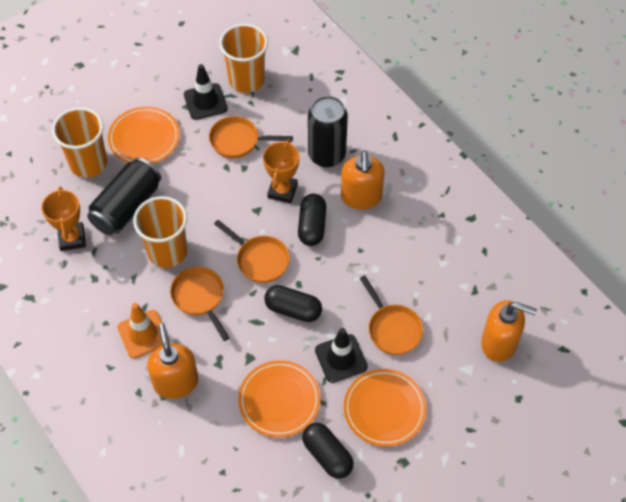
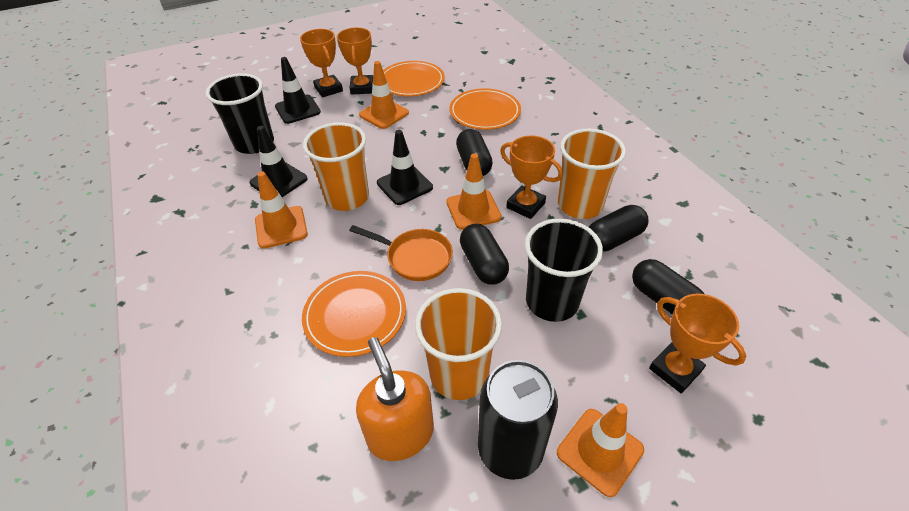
black can: [87,158,161,235] [308,96,348,168] = 2 -> [478,360,558,480] = 1
black capsule: [264,285,322,322] [298,194,326,246] [302,423,354,479] = 3 -> [456,129,493,176] [460,223,509,285] [589,205,649,252] [632,259,704,314] = 4
black cup: none = 0 -> [206,73,274,154] [525,219,603,322] = 2
black traffic cone: [184,64,228,120] [315,328,368,383] = 2 -> [249,126,307,197] [275,57,321,124] [377,130,433,205] = 3
orange pan: [170,267,230,341] [209,116,293,158] [214,220,290,283] [359,275,423,355] = 4 -> [349,225,453,281] = 1
orange soap dispenser: [147,324,199,399] [341,151,385,210] [481,300,537,362] = 3 -> [356,337,434,461] = 1
orange traffic cone: [118,303,169,359] = 1 -> [255,171,308,249] [359,61,409,129] [446,154,502,230] [557,403,644,497] = 4
orange trophy: [41,187,86,251] [263,139,299,203] = 2 -> [300,29,343,97] [337,27,373,95] [500,136,563,219] [649,294,746,393] = 4

